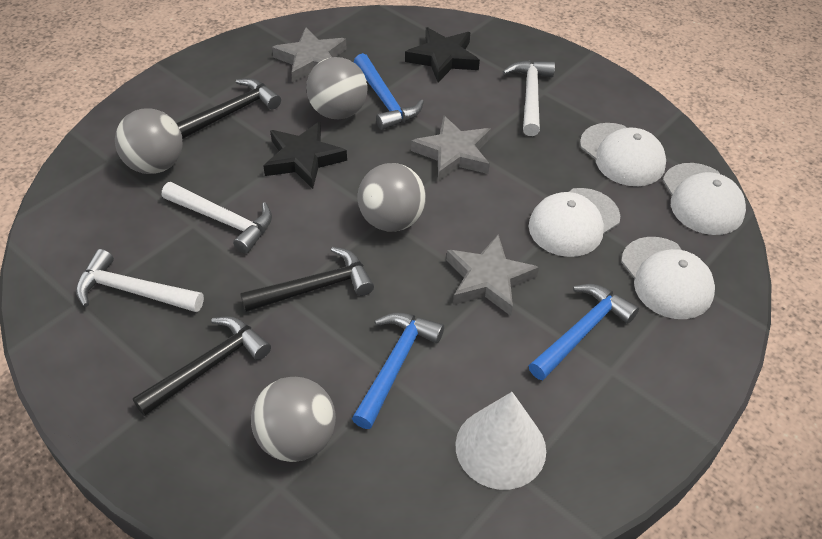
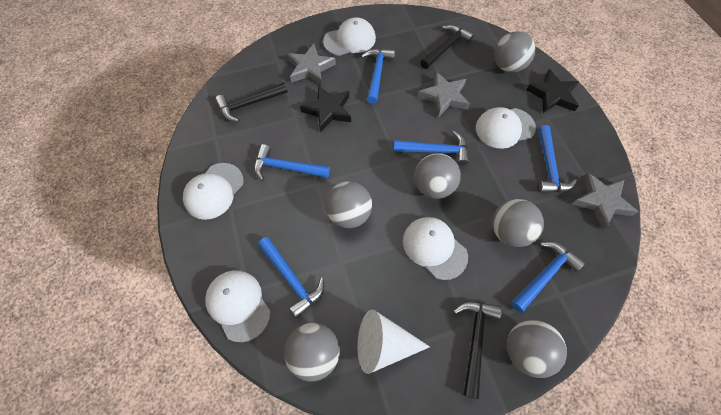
blue hammer: [352,313,444,429] [354,53,424,130] [529,284,639,380] = 3 -> [254,144,330,181] [258,237,324,318] [361,48,395,104] [394,131,469,166] [511,241,585,313] [537,125,578,193] = 6
grey ball: [115,108,183,174] [251,377,336,462] [306,57,368,120] [358,163,426,232] = 4 -> [284,323,340,381] [325,181,372,228] [414,153,461,199] [492,199,544,247] [494,31,535,73] [507,320,567,378] = 6
white cap: [529,188,620,257] [580,123,666,186] [621,237,715,319] [663,163,746,235] = 4 -> [183,163,244,220] [205,270,271,342] [323,17,376,56] [403,217,468,280] [476,107,536,149] = 5
white hammer: [76,249,204,312] [162,182,272,254] [503,60,555,136] = 3 -> none = 0

